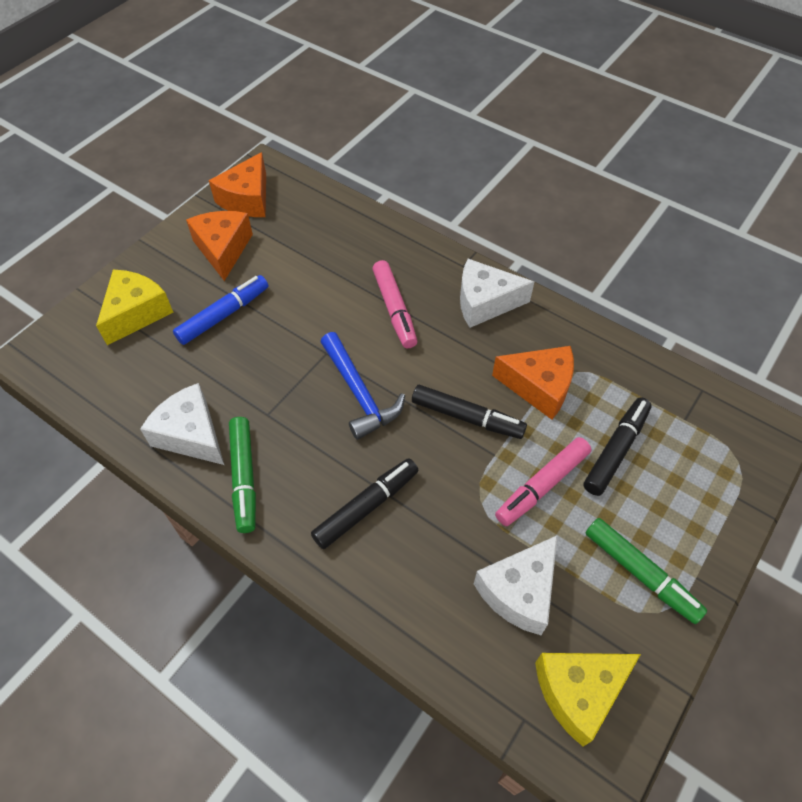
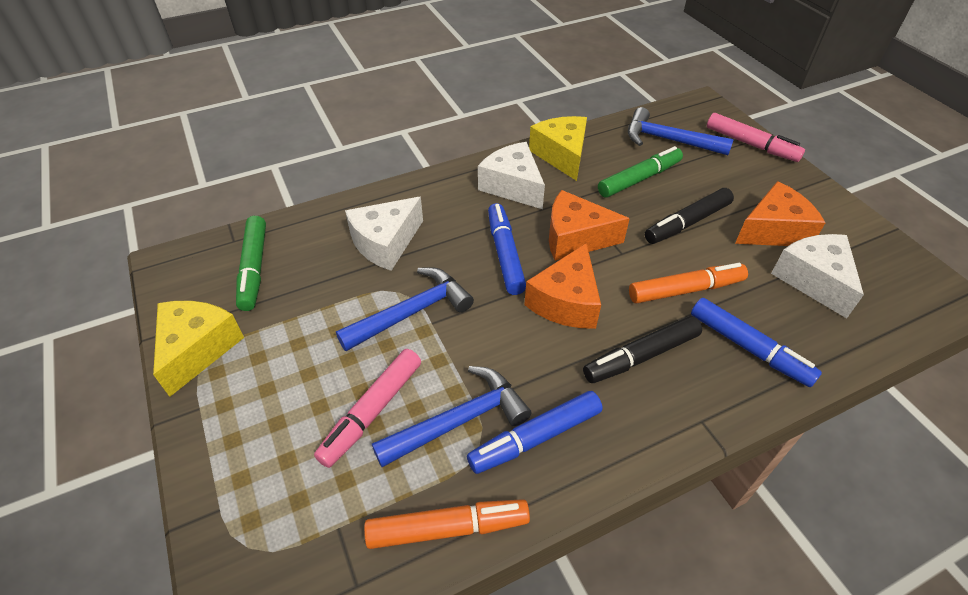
black marker: [311,458,419,549] [412,385,527,439] [583,397,652,496] = 3 -> [583,316,702,383] [645,188,734,244] = 2
blue hammer: [321,332,405,440] = 1 -> [336,267,474,351] [372,366,531,467] [628,107,734,155] = 3
blue marker: [173,275,268,345] = 1 -> [467,391,603,474] [488,203,526,295] [691,298,822,387] = 3
orange marker: none = 0 -> [364,499,530,549] [629,263,748,304] = 2

